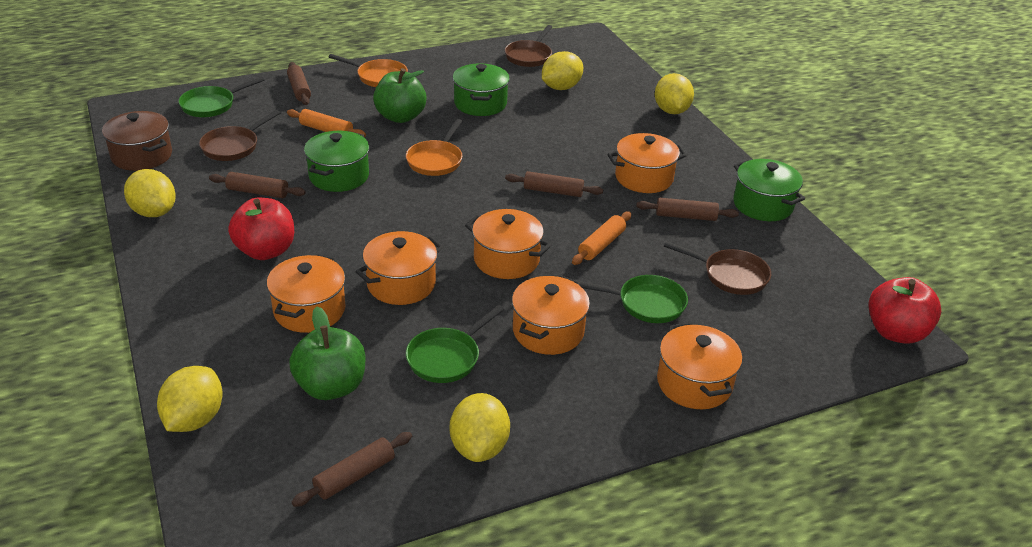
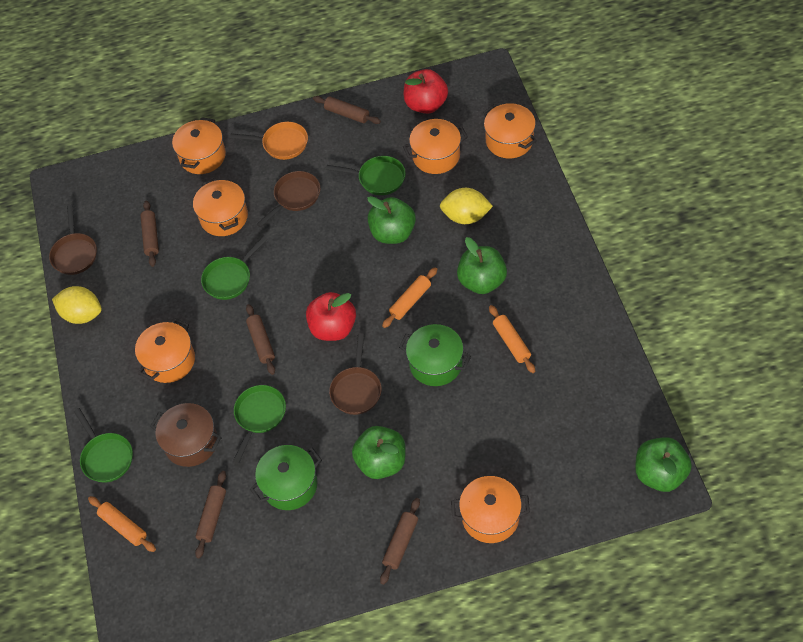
green apple: [289,307,365,400] [373,68,427,123] = 2 -> [352,426,406,479] [367,196,416,244] [457,237,507,294] [635,437,692,492] = 4
green pan: [178,77,265,117] [406,305,504,383] [579,275,688,323] = 3 -> [74,408,133,482] [201,236,268,300] [233,385,286,464] [326,156,406,195] = 4
green pot: [304,131,369,192] [452,63,510,116] [733,159,805,221] = 3 -> [250,445,322,510] [399,324,471,386] = 2
orange pan: [329,54,408,87] [406,119,462,176] = 2 -> [230,122,308,160] = 1
orange rolling pin: [287,109,366,137] [572,212,631,265] = 2 -> [88,496,156,552] [382,267,437,328] [489,305,535,373] = 3
yellow lemon: [124,169,176,217] [157,366,223,432] [450,393,510,462] [542,51,583,90] [655,73,694,114] = 5 -> [52,286,102,324] [440,188,493,224] = 2

